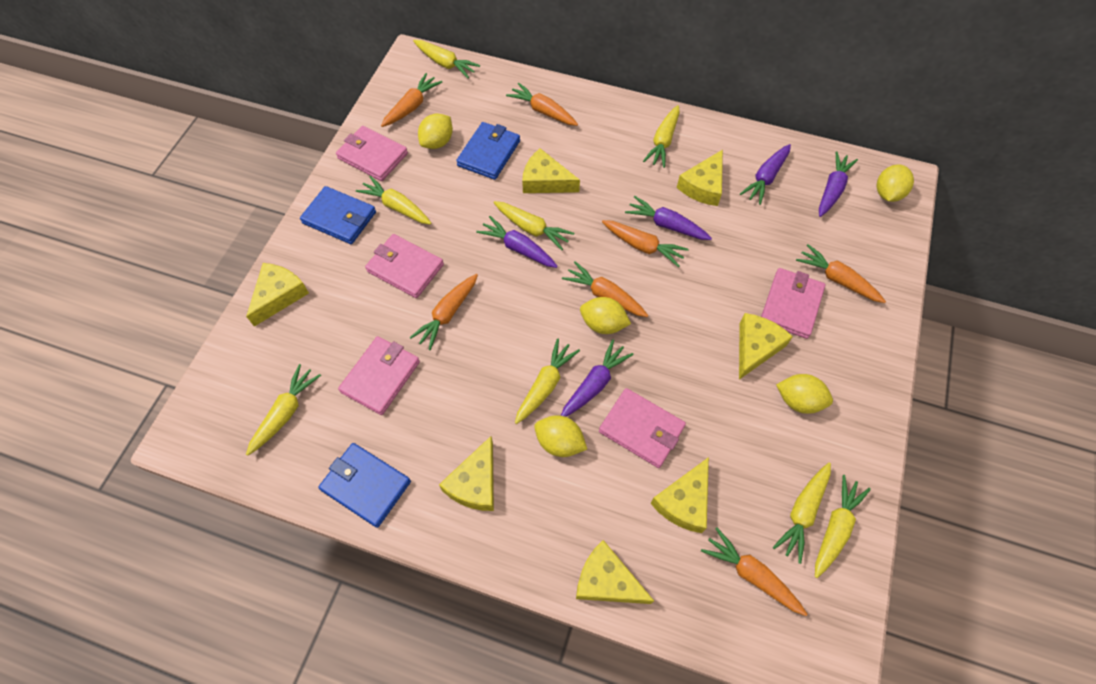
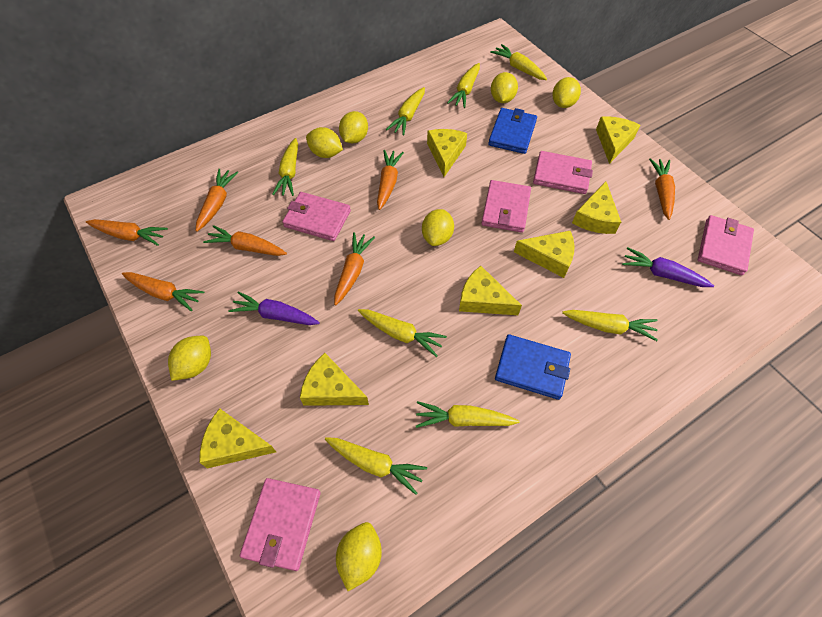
blue wallet: [300,186,376,244] [318,443,411,528] [456,122,520,180] = 3 -> [488,108,537,154] [495,334,571,400] = 2
purple carrot: [476,216,558,268] [561,340,634,417] [625,196,712,240] [740,144,791,205] [819,151,858,217] = 5 -> [228,292,320,325] [622,247,714,287] = 2
yellow lemon: [418,114,453,149] [534,415,587,457] [580,297,631,334] [776,374,833,414] [877,165,914,202] = 5 -> [168,336,211,381] [306,127,343,158] [336,522,382,591] [339,111,368,144] [422,209,454,246] [491,72,518,103] [552,77,581,108] = 7

